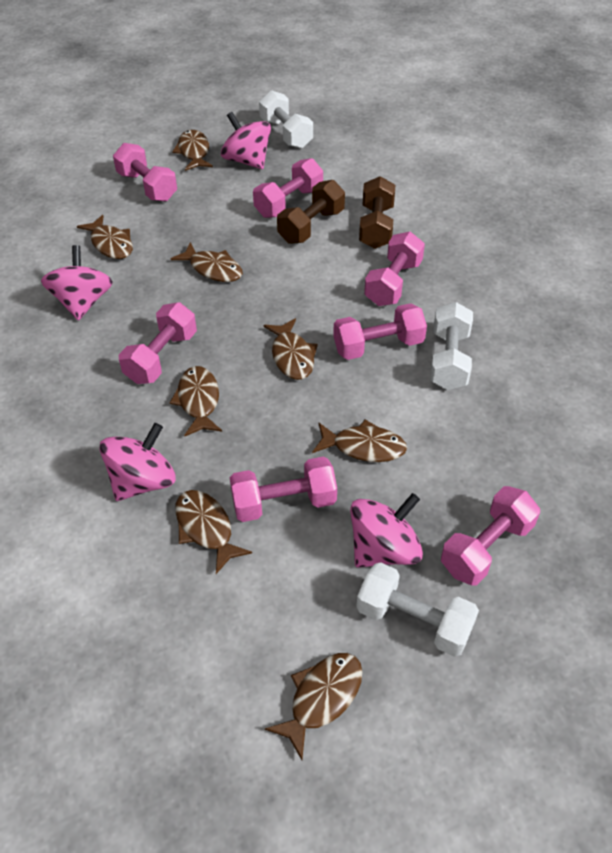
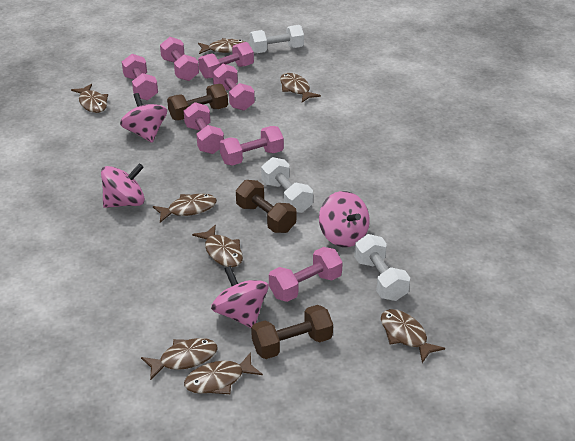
brown dumbbell: [277,180,345,244] [359,176,395,249] = 2 -> [167,84,228,120] [236,180,296,233] [251,305,333,359] = 3

